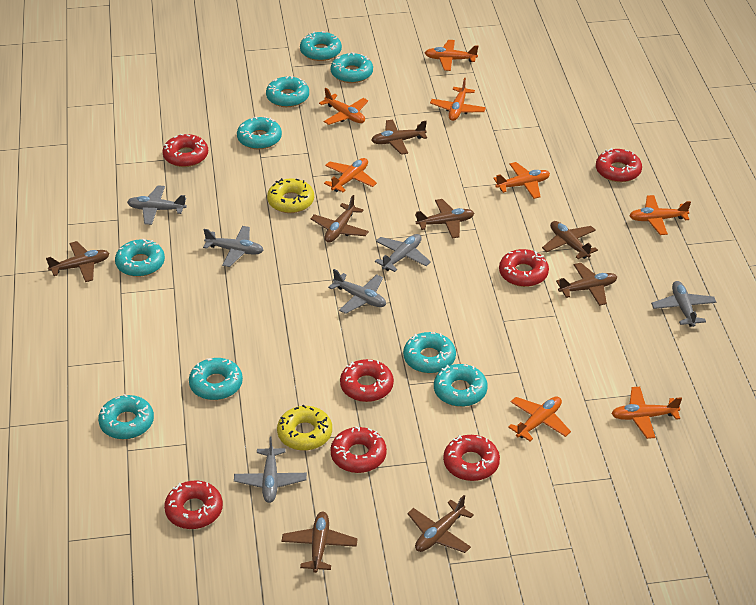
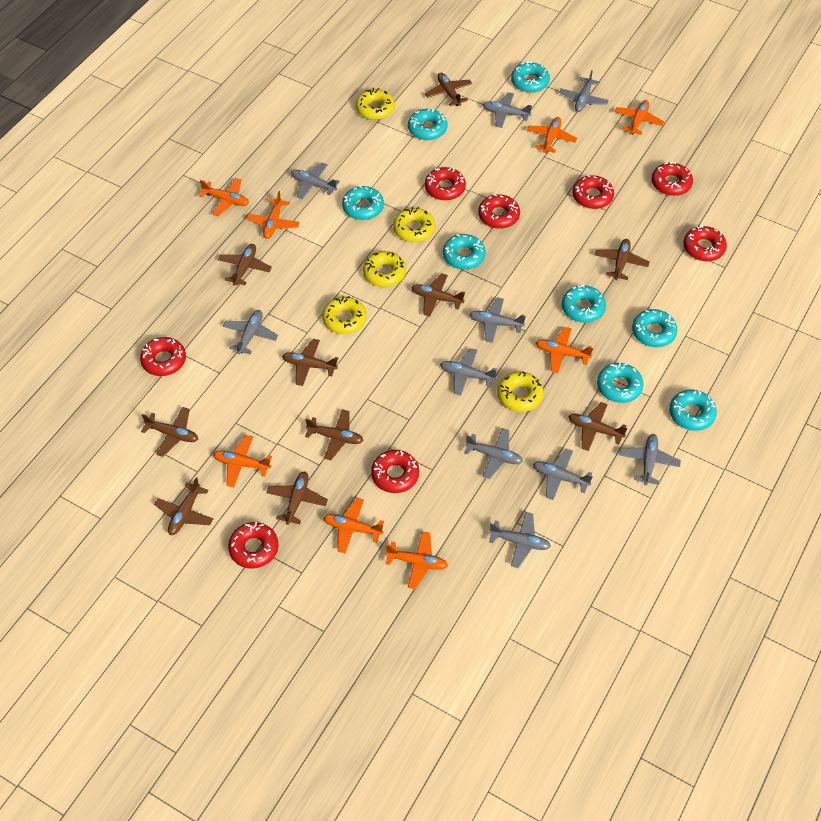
brown plane: [46,241,110,282] [282,512,358,573] [311,195,369,243] [371,119,427,155] [407,495,474,553] [415,199,474,239] [542,221,598,259] [556,263,617,306] = 8 -> [141,407,198,457] [154,477,213,535] [218,244,272,286] [266,472,328,525] [282,339,338,386] [305,409,364,460] [411,273,465,317] [425,73,472,106] [568,402,627,451] [595,239,649,280] = 10
grey plane: [127,185,186,225] [203,226,264,267] [234,436,307,503] [328,269,386,314] [375,234,431,272] [651,281,716,327] = 6 -> [223,310,278,354] [291,163,340,199] [440,348,497,396] [464,428,523,479] [469,297,526,343] [483,92,532,128] [489,512,551,568] [533,449,592,500] [559,70,609,112] [619,434,681,485] = 10
red donut: [163,134,208,167] [164,481,223,529] [330,426,387,473] [340,359,394,402] [443,435,500,481] [499,249,549,287] [596,148,642,182] = 7 -> [140,337,186,376] [228,522,278,569] [371,450,419,493] [425,167,466,201] [478,194,520,229] [573,175,614,209] [652,161,693,196] [683,225,727,261] = 8
turquoise donut: [98,394,154,439] [115,239,165,277] [189,358,243,400] [237,117,282,149] [266,76,309,107] [300,31,342,61] [331,52,373,83] [403,332,456,373] [434,364,488,407] = 9 -> [342,186,384,220] [408,108,448,140] [443,234,486,270] [511,61,550,93] [562,284,606,323] [597,362,644,403] [632,309,677,347] [669,390,717,431] = 8
yellow donut: [267,178,314,213] [277,405,332,451] = 2 -> [322,296,367,334] [356,88,395,120] [363,251,406,287] [393,207,435,242] [497,371,544,412] = 5

